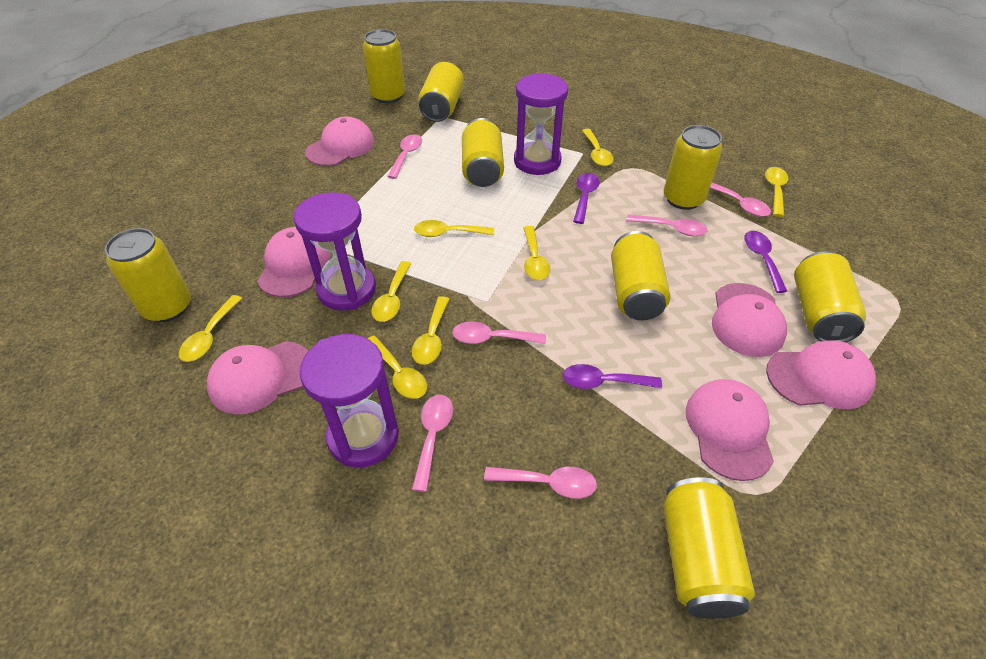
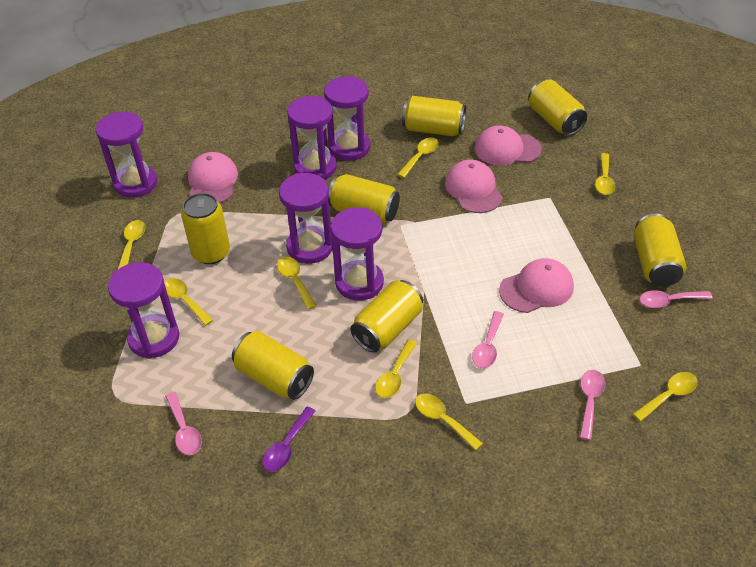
pink cap: [207,341,308,415] [257,227,331,297] [305,116,374,166] [686,379,774,481] [712,283,787,357] [766,340,876,409] = 6 -> [188,152,238,203] [445,160,503,213] [475,125,542,165] [499,258,574,313] = 4
pink spoon: [387,134,422,179] [412,395,453,492] [452,321,546,344] [484,467,597,499] [626,214,708,236] [710,182,771,217] = 6 -> [165,392,202,455] [472,311,504,368] [580,370,605,440] [639,290,713,308] = 4
purple hourglass: [294,192,376,311] [300,334,399,467] [514,73,568,175] = 3 -> [96,111,157,198] [108,262,179,359] [279,173,333,264] [287,96,337,180] [324,76,371,161] [331,207,384,300] = 6
purple spoon: [562,364,662,389] [573,173,600,224] [744,231,787,293] = 3 -> [262,407,316,472] = 1
yellow can: [105,228,191,322] [363,29,405,103] [418,62,464,122] [462,118,504,187] [611,231,670,320] [663,477,755,619] [664,125,723,210] [794,251,866,342] = 8 -> [181,193,230,264] [232,331,314,400] [328,174,400,224] [350,280,423,353] [402,96,466,136] [529,79,587,136] [634,214,687,287] = 7

